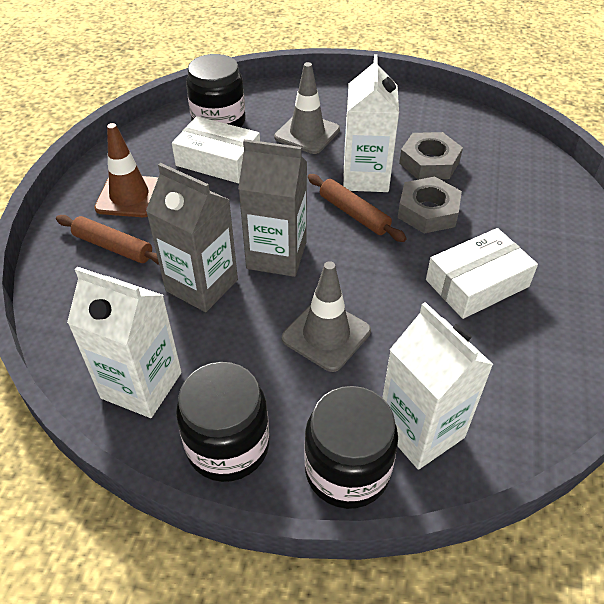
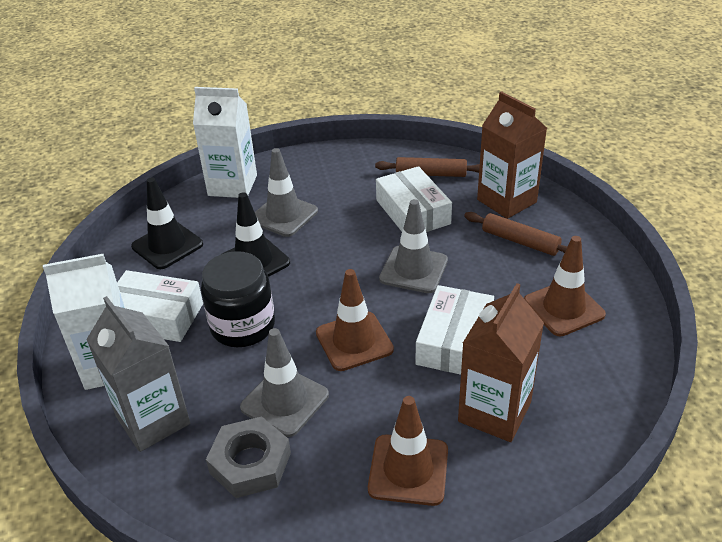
black jar: [176,362,269,482] [186,54,246,127] [304,386,398,509] = 3 -> [201,251,275,347] = 1
black traffic cone: none = 0 -> [131,177,203,269] [222,192,290,277] = 2
brown carton: none = 0 -> [458,283,544,442] [477,91,547,219] = 2
brown traffic cone: [94,123,158,217] = 1 -> [316,269,394,371] [368,396,448,506] [524,236,606,336] = 3
grey carton: [146,163,238,312] [238,139,307,277] = 2 -> [86,296,190,452] = 1
grey nut: [398,177,462,234] [399,132,463,180] = 2 -> [206,416,291,498] = 1
grey traffic cone: [274,62,340,154] [282,261,371,372] = 2 -> [240,328,329,437] [255,148,318,237] [379,199,448,293] = 3
white box: [172,116,260,183] [426,228,538,319] = 2 -> [117,270,203,342] [376,166,452,232] [416,285,494,375] = 3
white carton: [67,267,182,418] [343,54,399,192] [382,302,494,470] = 3 -> [43,254,125,390] [193,87,257,198] = 2

